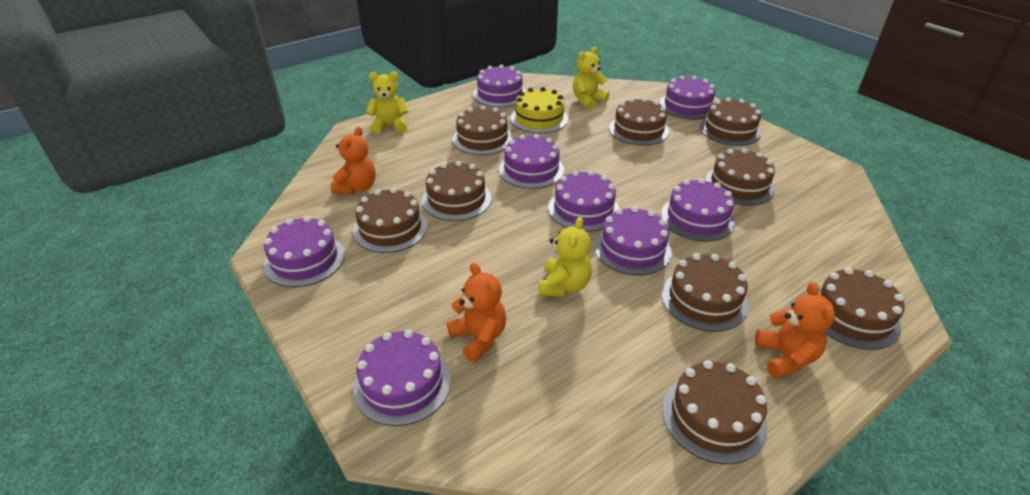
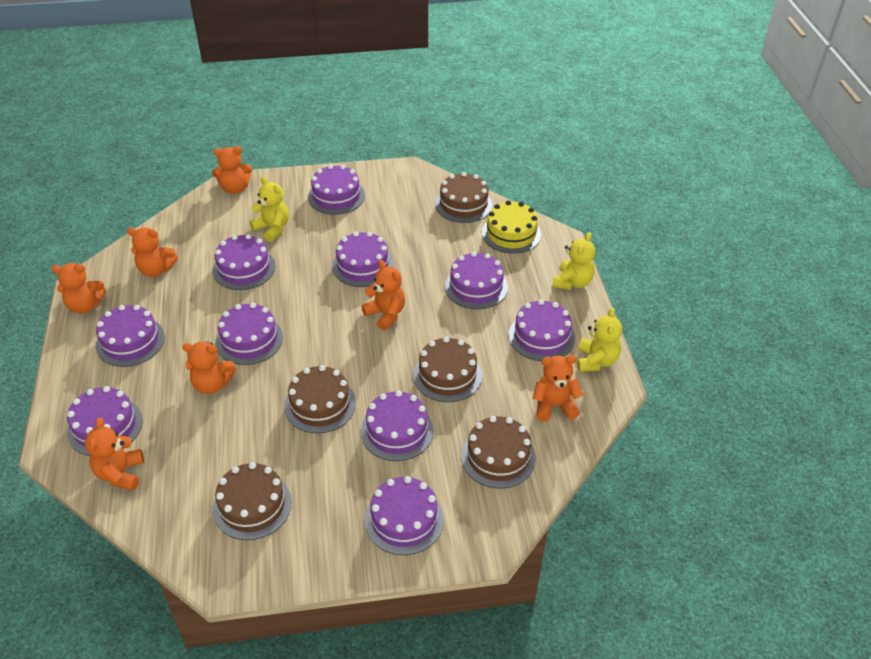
brown cake: [353,188,428,253] [422,161,491,221] [452,105,513,155] [609,98,669,146] [662,253,749,332] [662,360,767,464] [700,97,761,146] [705,148,775,206] [818,267,905,350] = 9 -> [213,462,292,540] [284,365,356,433] [413,337,482,402] [435,172,492,223] [461,416,536,488] = 5
orange teddy bear: [331,126,376,194] [447,262,506,362] [755,282,835,378] = 3 -> [52,263,106,314] [85,418,144,490] [127,227,178,277] [182,341,236,394] [212,146,252,194] [361,260,405,331] [533,355,583,422] = 7
purple cake: [264,216,345,287] [353,330,451,426] [473,64,526,107] [499,134,564,189] [548,170,619,232] [594,206,672,275] [660,75,715,120] [661,178,735,242] = 8 -> [67,386,143,456] [96,305,165,367] [213,234,275,290] [215,303,283,365] [308,165,365,215] [332,232,394,287] [361,390,434,461] [365,476,444,555] [445,252,508,309] [509,299,575,361] = 10

